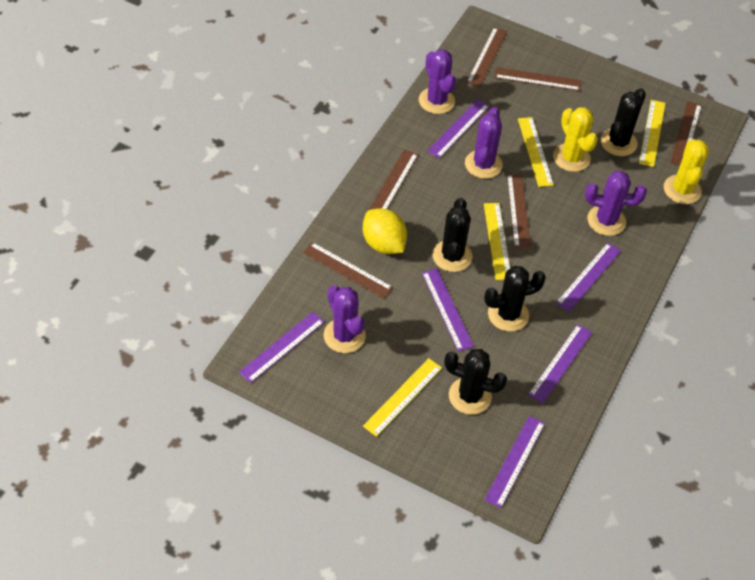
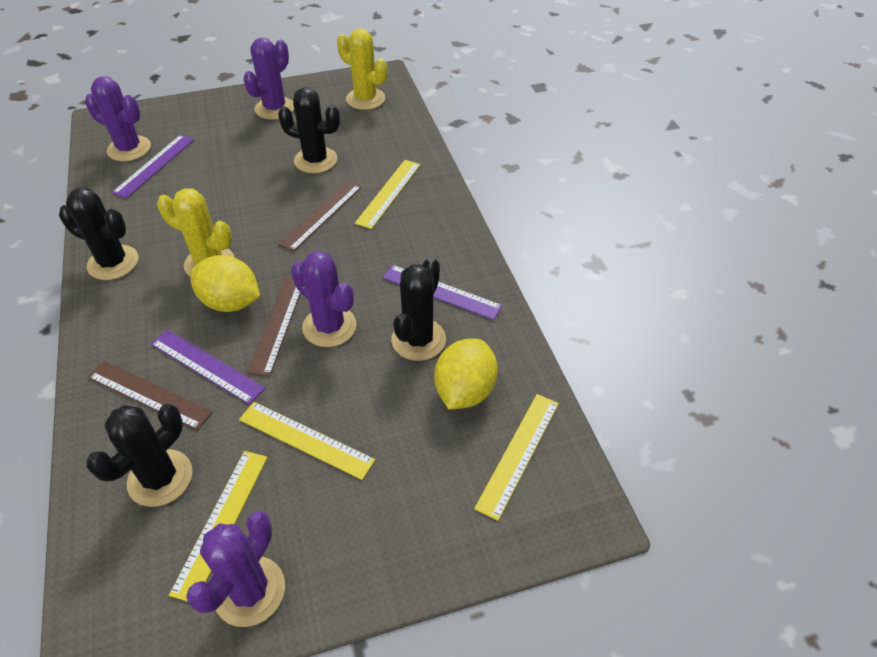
brown ruler: [303,242,393,298] [368,149,418,211] [466,27,507,87] [494,67,581,91] [507,174,531,248] [670,101,702,166] = 6 -> [88,361,213,430] [248,275,301,376] [278,181,362,252] = 3
purple ruler: [239,312,325,383] [422,268,474,352] [427,99,490,158] [484,416,545,508] [528,324,592,404] [556,242,621,312] = 6 -> [112,135,195,198] [151,329,265,405] [382,265,503,320] = 3
yellow lemon: [363,208,407,254] = 1 -> [190,255,260,312] [434,339,498,410] = 2

